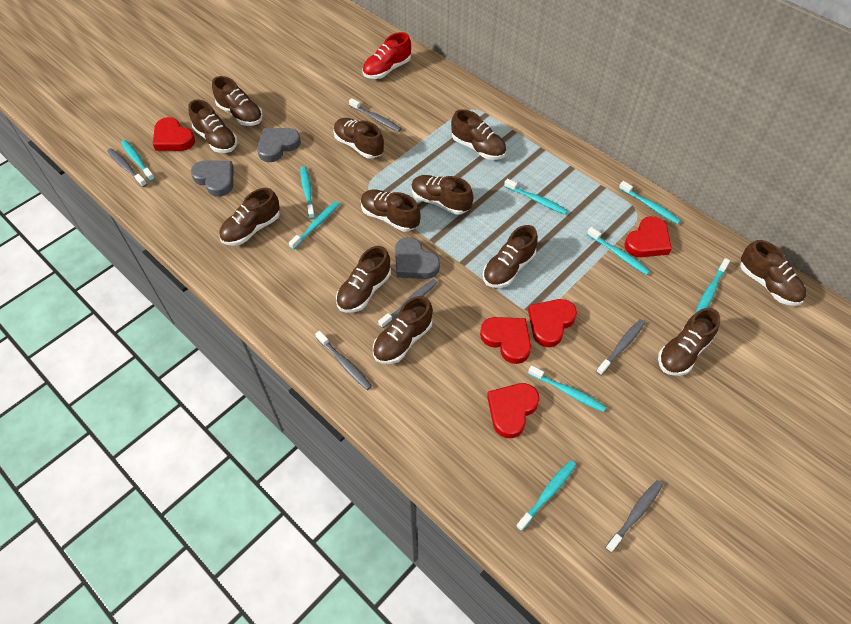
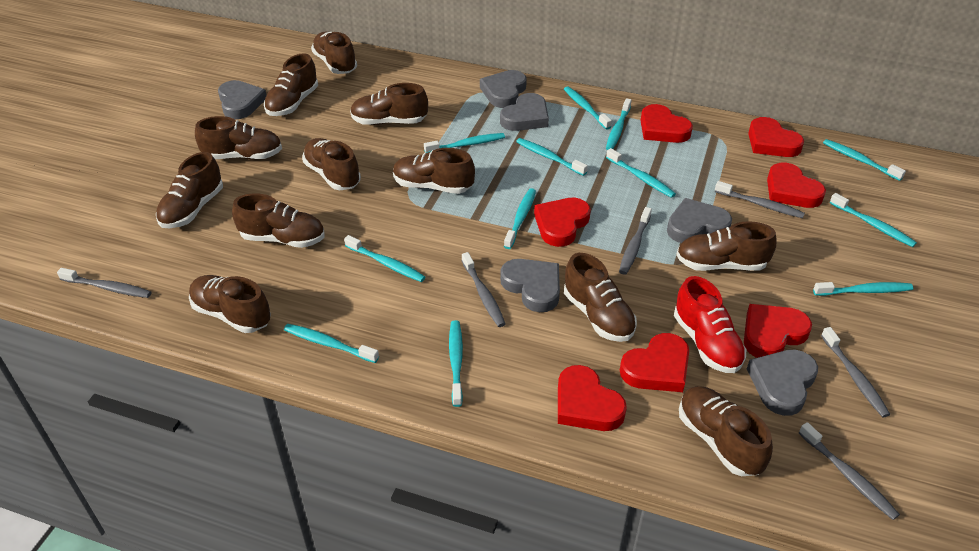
grey heart: [191,161,234,197] [257,128,301,162] [395,237,440,279] = 3 -> [218,80,267,119] [480,70,527,108] [500,93,549,131] [500,259,560,312] [667,198,732,243] [747,350,818,416] = 6
red heart: [153,117,195,151] [480,317,531,364] [487,383,540,438] [528,299,577,347] [625,216,672,257] = 5 -> [534,198,591,247] [558,365,627,431] [620,333,689,392] [641,104,693,143] [744,304,812,358] [748,117,804,157] [767,163,826,208] = 7
turquoise toothbrush: [121,140,155,181] [289,201,339,250] [301,166,315,219] [504,179,568,215] [516,460,576,531] [528,365,606,412] [587,227,650,275] [619,181,681,224] [695,258,730,313] = 9 -> [284,324,379,363] [344,235,425,282] [424,133,505,153] [449,320,463,407] [504,188,536,249] [516,138,588,176] [564,86,612,130] [606,98,632,150] [606,148,676,198] [813,282,913,296] [823,139,906,181] [830,193,917,247] = 12

